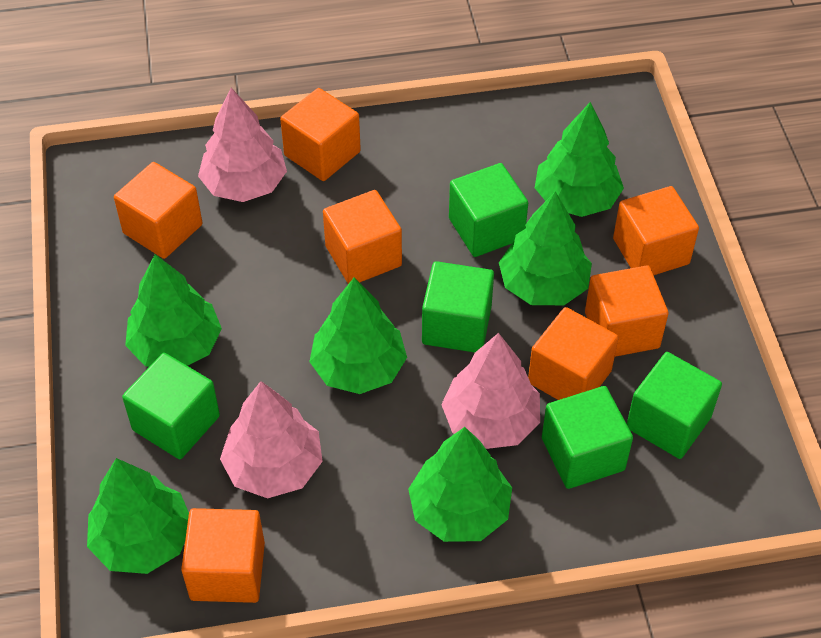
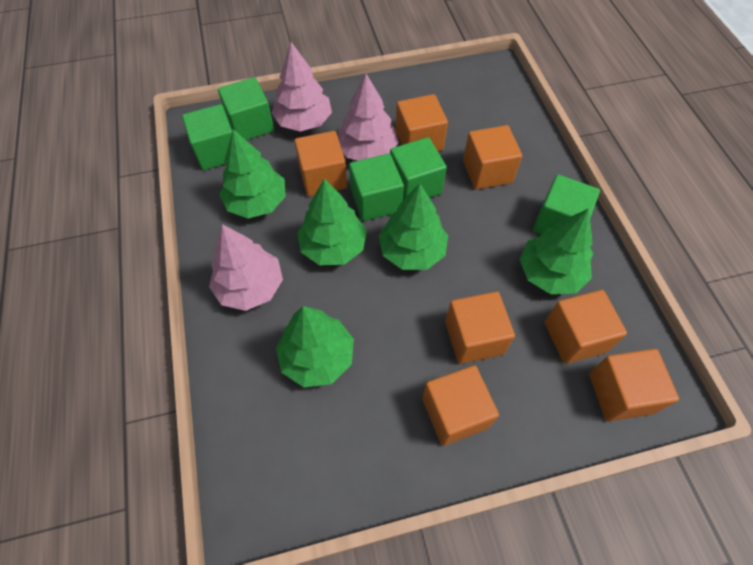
green tree: [87,458,189,574] [125,254,222,367] [309,277,407,394] [408,427,512,542] [499,191,592,305] [535,102,624,217] = 6 -> [219,129,286,218] [276,306,354,387] [297,179,367,265] [378,184,448,270] [519,208,593,294] = 5

